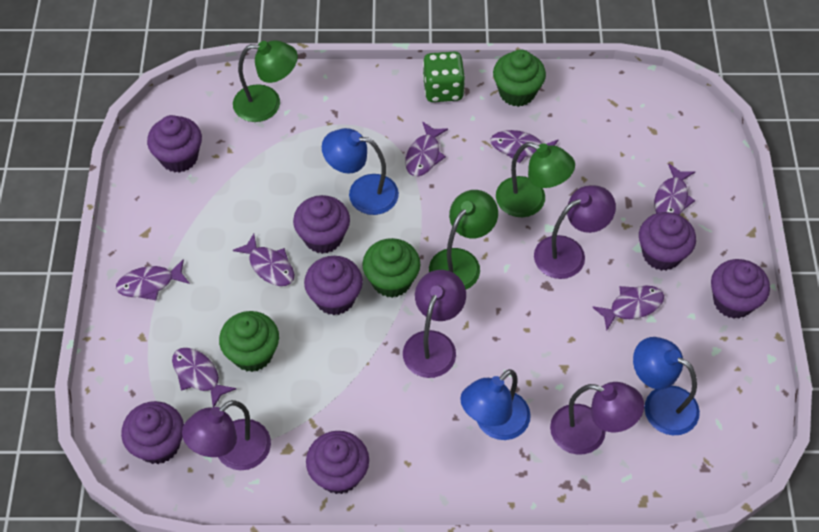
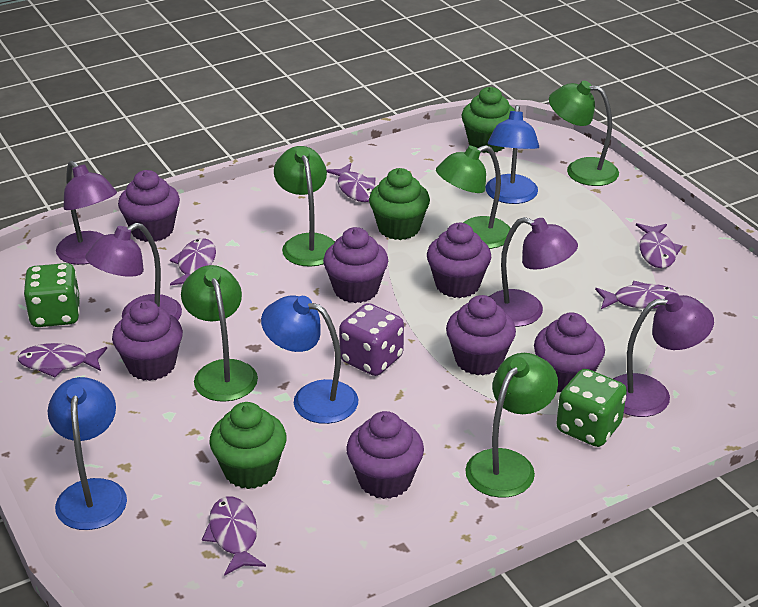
green dice: [423,52,465,102] = 1 -> [24,263,80,327] [556,369,627,447] = 2
green lamp: [233,40,298,122] [429,190,498,290] [496,142,575,217] = 3 -> [181,265,258,402] [274,146,335,267] [436,145,511,249] [465,353,558,498] [549,81,619,186] = 5
purple dice: none = 0 -> [339,303,404,376] = 1
purple fish: [116,259,190,300] [172,348,237,407] [233,234,295,286] [405,122,448,176] [490,130,558,163] [592,286,664,330] [654,164,695,215] = 7 -> [18,343,107,377] [170,238,216,286] [202,496,266,576] [326,163,375,202] [595,281,679,309] [636,223,683,268] = 6

